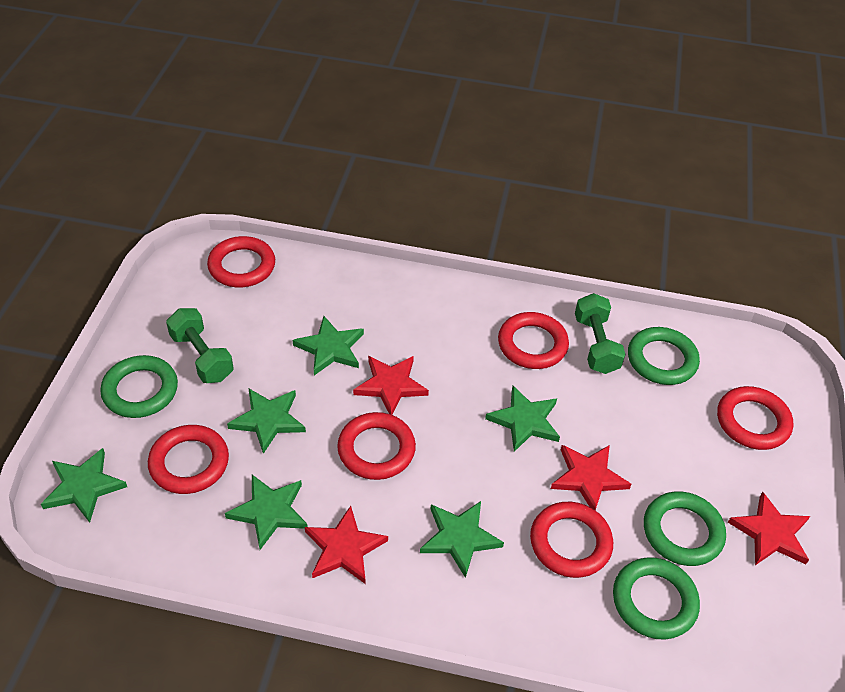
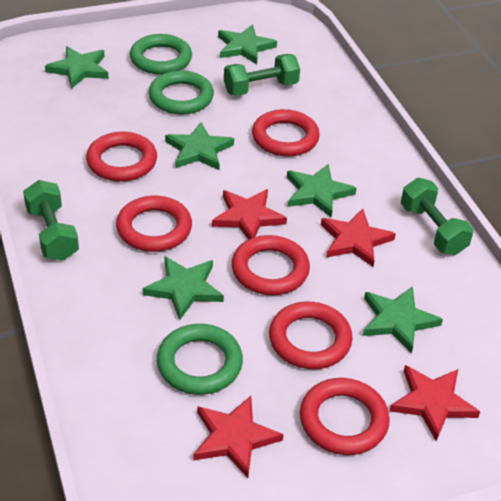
green dumbbell: [166,308,234,383] [575,293,625,374] = 2 -> [23,180,79,261] [224,54,300,96] [401,178,474,255] = 3
green ring: [100,355,178,418] [613,557,700,640] [628,327,700,385] [644,491,726,566] = 4 -> [130,34,192,75] [149,70,214,114] [157,324,243,395] = 3

